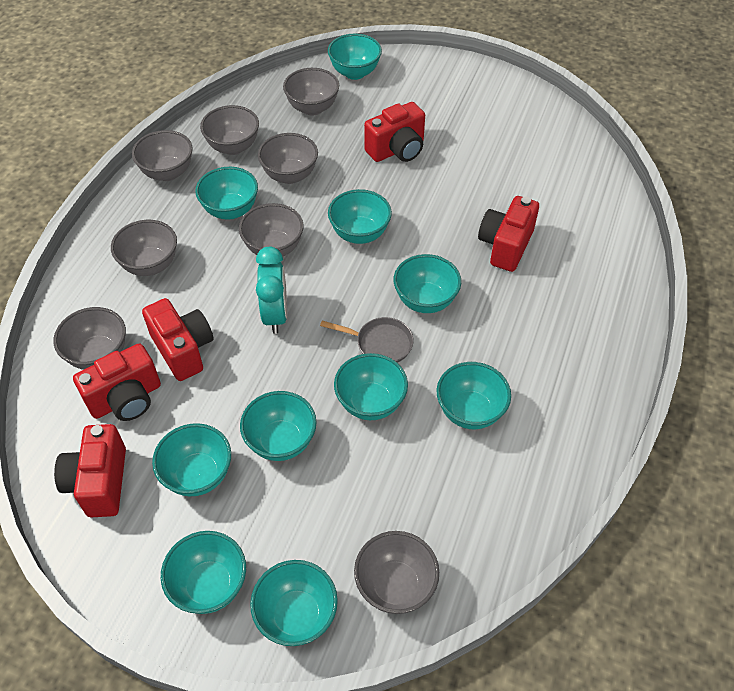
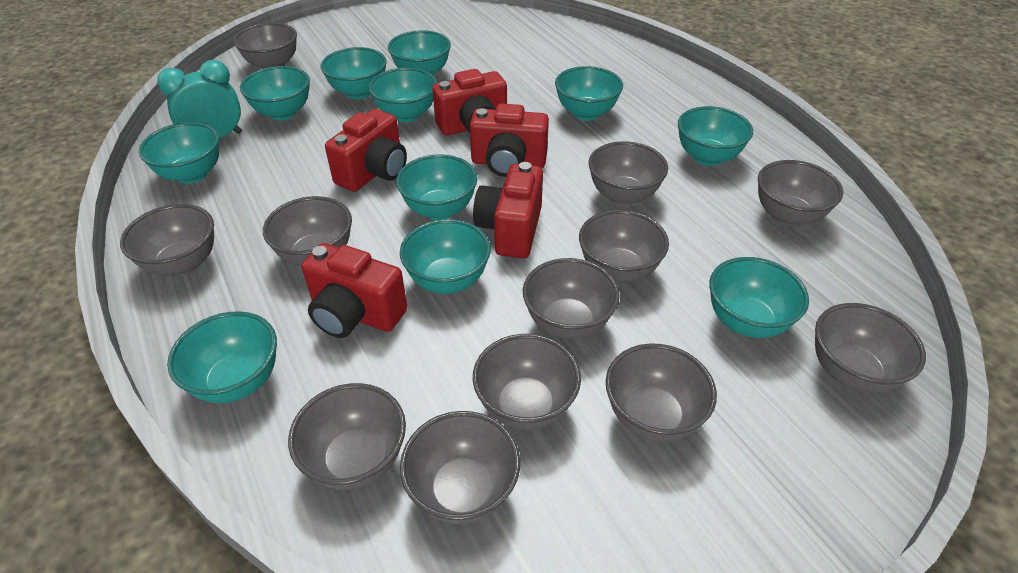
grey bowl: [53,307,126,370] [111,220,177,276] [132,130,193,181] [200,105,259,155] [239,203,304,257] [258,133,318,184] [283,68,339,116] [354,531,439,614] = 8 -> [120,204,214,276] [233,23,297,69] [263,196,352,267] [288,383,406,490] [400,411,520,524] [473,334,581,430] [523,258,620,339] [579,210,669,283] [588,141,668,205] [606,343,717,442] [758,160,843,226] [815,303,926,393] = 12
grey pan: [320,317,413,363] = 1 -> none = 0
turquoise bowl: [152,423,231,496] [161,531,246,614] [195,167,258,219] [240,391,317,461] [250,560,338,646] [328,34,382,80] [328,189,392,244] [334,353,408,420] [394,254,461,313] [437,362,511,429] = 10 -> [139,122,219,184] [167,311,277,403] [240,66,310,120] [321,47,387,99] [369,68,437,122] [388,30,451,76] [396,154,478,220] [400,219,491,294] [555,66,623,121] [678,106,753,166] [709,257,809,338] = 11

